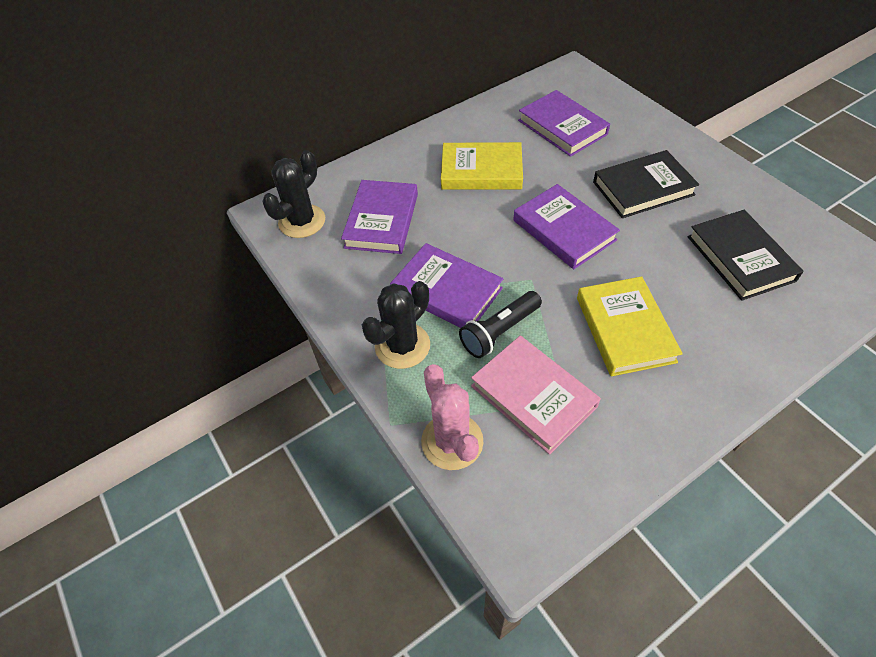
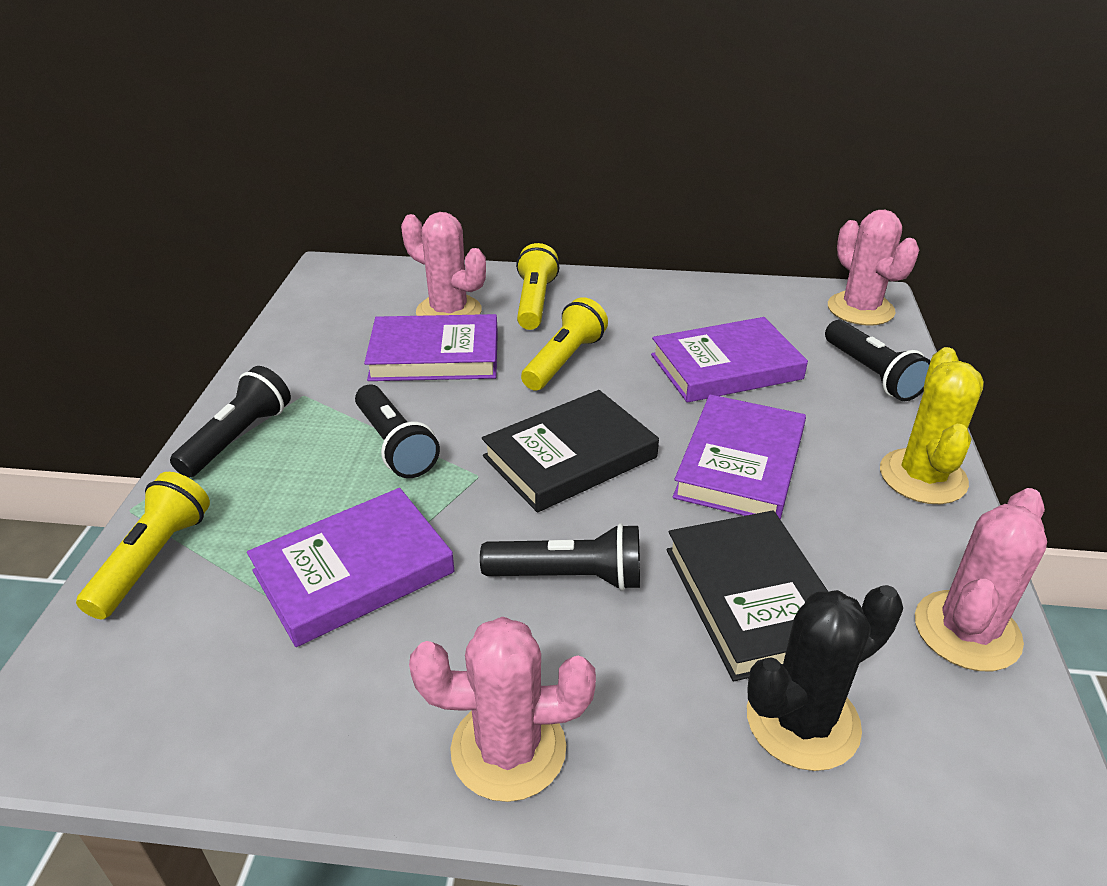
black cactus: [262,150,325,238] [362,281,430,369] = 2 -> [747,585,903,771] = 1
black flashlight: [459,291,542,358] = 1 -> [170,366,291,478] [355,385,440,478] [480,523,640,591] [825,320,930,401] = 4
pink book: [471,336,601,455] = 1 -> none = 0
pink cactus: [421,364,483,470] = 1 -> [401,212,486,316] [409,617,596,802] [828,210,919,326] [915,488,1047,671] = 4
yellow book: [441,142,523,189] [577,276,683,376] = 2 -> none = 0
yellow cactus: none = 0 -> [880,347,984,504] = 1
yellow flashlight: none = 0 -> [76,472,210,619] [516,243,559,330] [521,297,608,391] = 3

